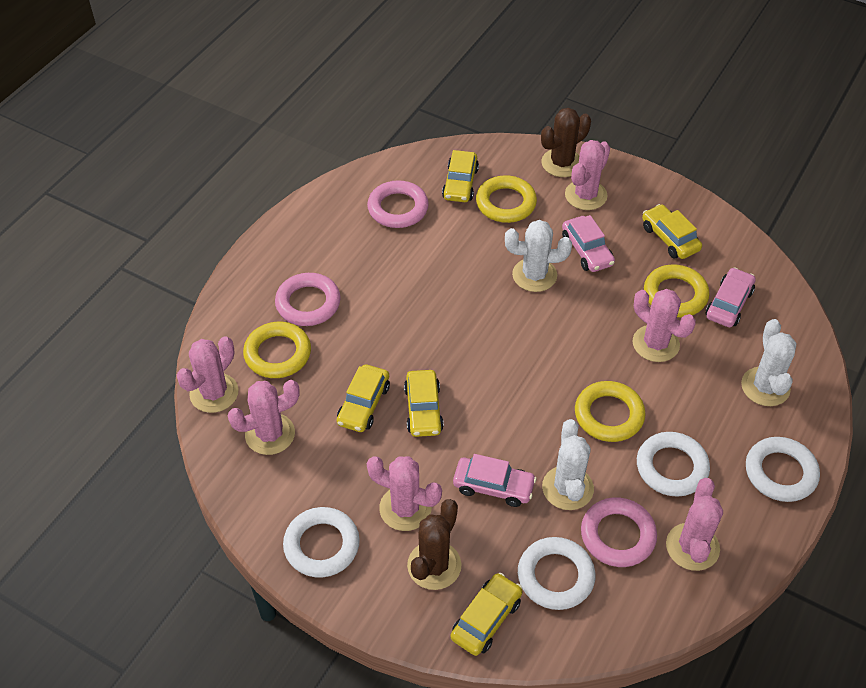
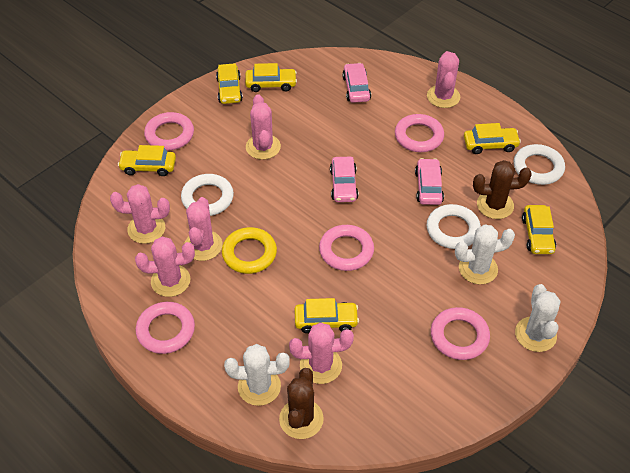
pink ring: [275,273,341,326] [367,180,429,228] [581,498,657,567] = 3 -> [136,302,195,354] [144,112,194,150] [319,225,374,271] [395,114,444,152] [431,307,490,360] = 5
white ring: [283,507,360,578] [518,537,595,610] [637,432,710,497] [746,437,820,502] = 4 -> [181,174,234,216] [427,204,481,249] [514,144,565,185] = 3
yellow car: [337,364,390,432] [404,370,444,437] [442,150,479,202] [451,573,522,656] [642,204,702,259] = 5 -> [118,145,176,176] [216,63,243,104] [245,63,297,92] [294,298,359,333] [464,123,521,154] [522,205,556,254] = 6
yellow ring: [243,322,311,378] [476,175,537,223] [575,381,646,442] [644,264,709,317] = 4 -> [222,227,277,274] = 1

